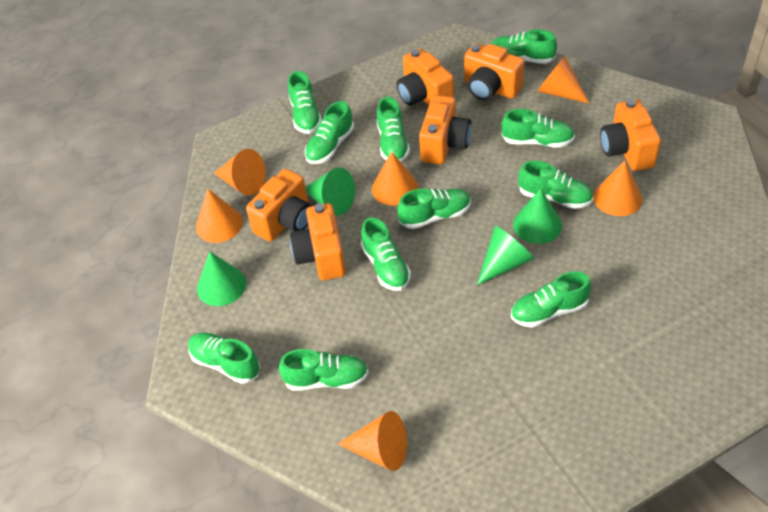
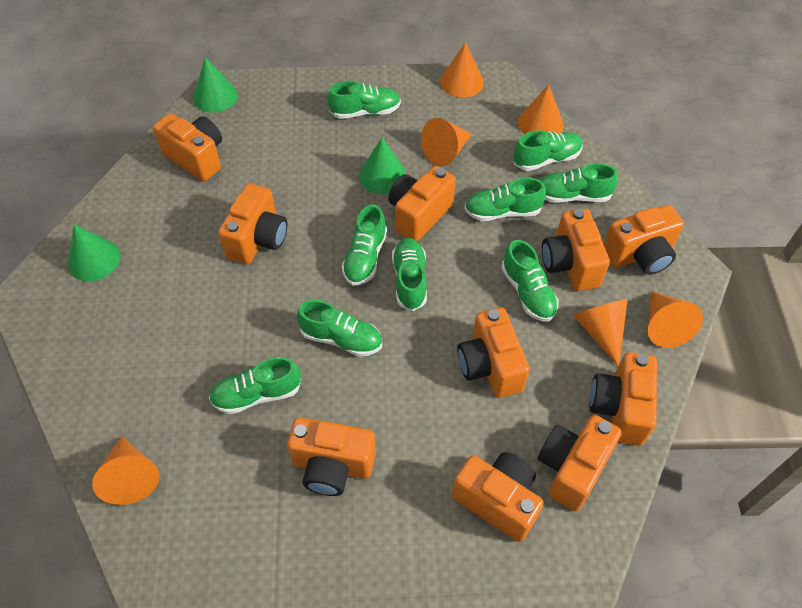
green cone: [197,251,246,306] [306,168,355,215] [477,226,534,285] [513,188,562,244] = 4 -> [68,224,121,281] [193,57,238,113] [359,138,407,194] = 3
green shoe: [188,332,260,384] [279,349,369,391] [288,71,322,134] [305,101,354,164] [361,217,411,291] [377,97,410,162] [397,189,471,229] [491,29,557,64] [501,109,575,148] [511,271,592,328] [518,161,593,209] = 11 -> [209,357,301,414] [297,300,382,357] [328,81,401,119] [342,204,387,285] [392,238,427,311] [464,178,546,221] [501,240,559,321] [514,130,583,171] [540,163,618,203] = 9
orange camera: [246,169,312,242] [290,203,346,280] [397,48,454,106] [419,95,471,165] [464,43,525,100] [600,99,661,171] = 6 -> [153,113,222,181] [218,183,287,264] [287,417,376,496] [388,166,456,242] [452,452,544,542] [457,307,530,398] [538,415,622,511] [542,209,610,291] [589,352,657,446] [603,205,684,275] = 10

